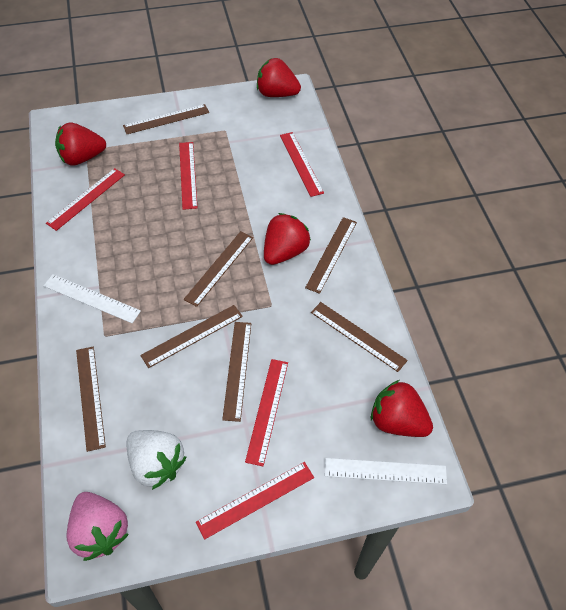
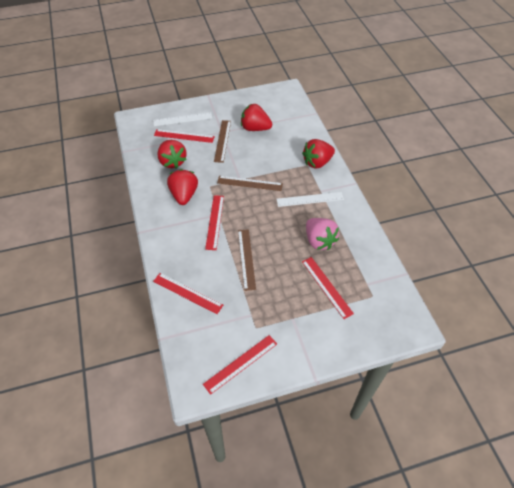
brown ruler: [76,347,106,452] [123,104,209,134] [140,305,243,368] [184,231,253,307] [222,322,251,422] [305,217,357,294] [311,302,408,372] = 7 -> [214,120,231,163] [217,176,283,191] [238,229,256,291] = 3
white strawberry: [127,430,186,490] = 1 -> none = 0

